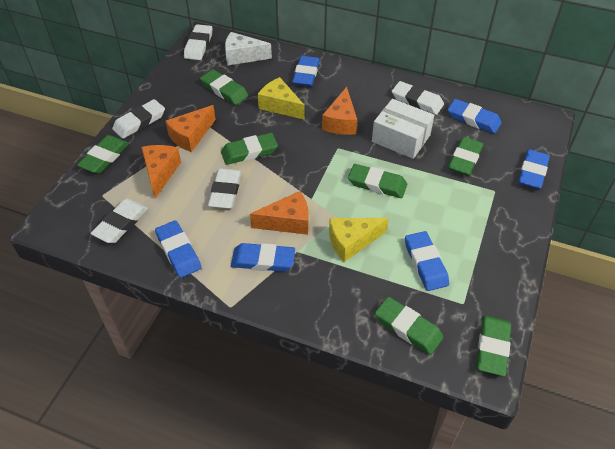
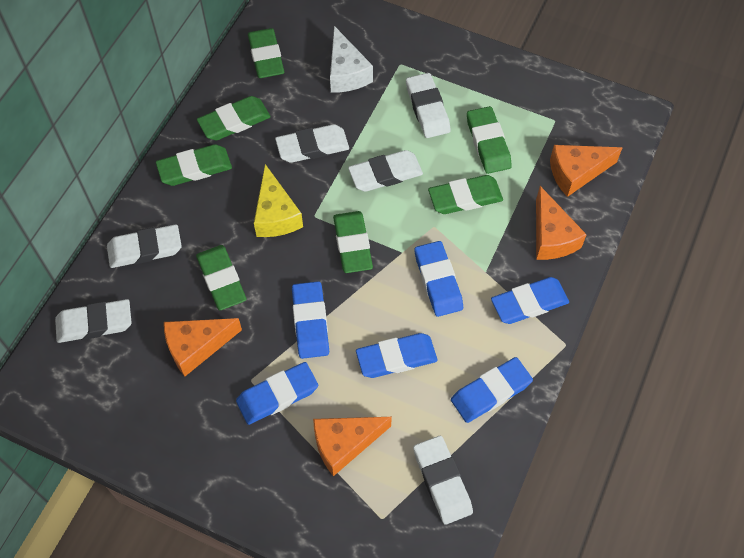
white box: [372,99,434,159] = 1 -> none = 0
white eraser: [91,199,148,243] [112,99,165,139] [184,24,212,60] [208,168,242,209] [392,81,444,115] = 5 -> [55,299,132,343] [107,224,182,268] [275,124,349,163] [348,150,423,192] [406,73,451,138] [413,436,473,525] = 6
yellow cheese: [258,77,305,120] [329,218,389,262] = 2 -> [254,164,303,237] = 1

